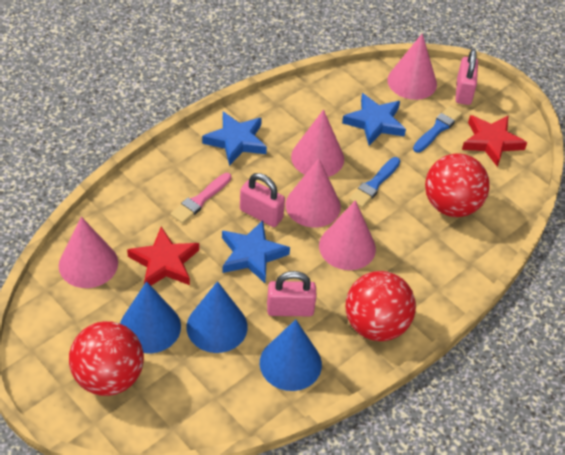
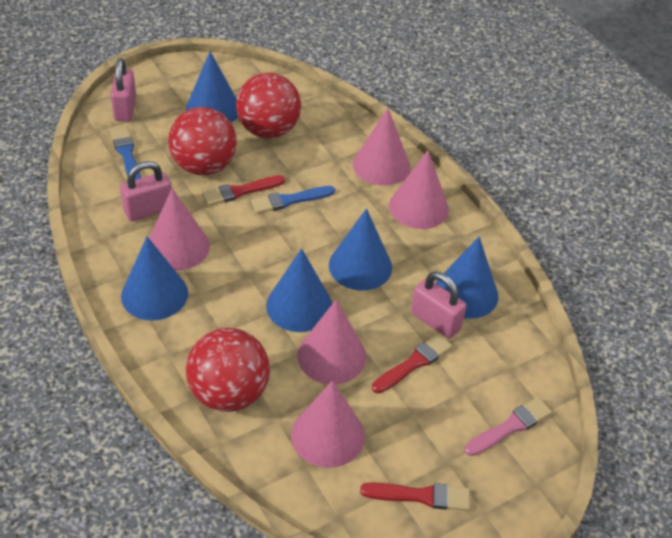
blue cone: [120,281,181,353] [186,281,248,353] [260,319,322,391] = 3 -> [121,236,188,321] [185,51,238,123] [266,248,332,332] [329,208,392,291] [436,236,498,319] = 5
blue star: [202,112,267,166] [222,220,290,283] [342,93,406,146] = 3 -> none = 0
red brush: none = 0 -> [202,175,285,206] [360,483,470,511] [372,333,452,394] = 3
red star: [127,227,199,285] [462,115,527,167] = 2 -> none = 0

